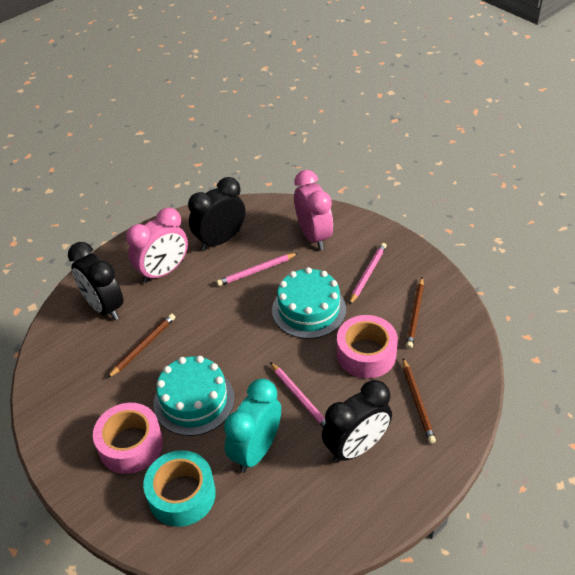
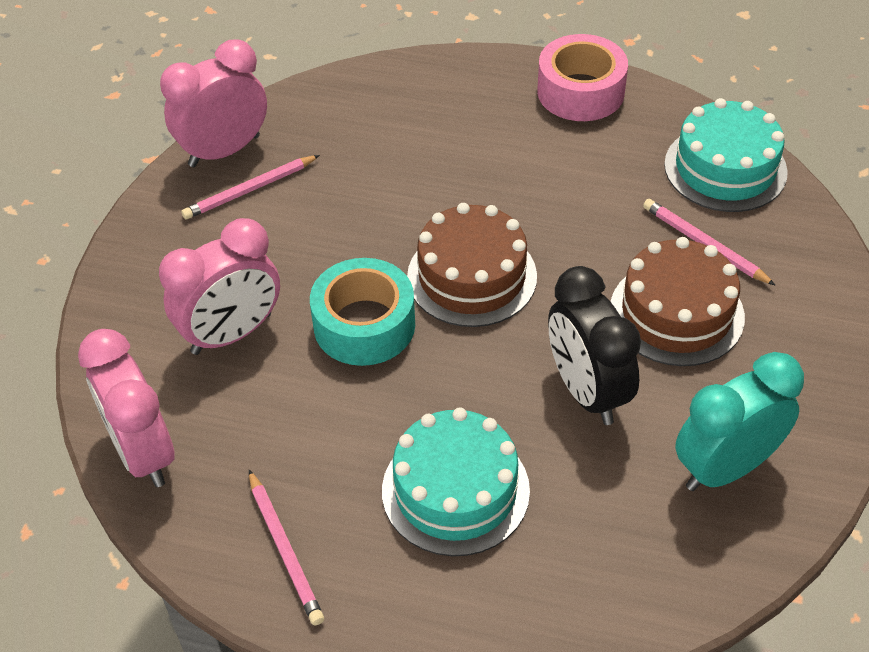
black clock: [68,242,124,320] [188,177,245,251] [322,380,392,463] = 3 -> [548,266,641,425] = 1
brown cake: none = 0 -> [407,203,537,327] [611,237,745,366] = 2
brown pencil: [108,314,175,378] [403,358,436,444] [406,277,424,349] = 3 -> none = 0
pink clock: [126,208,188,283] [294,170,333,250] = 2 -> [78,329,175,487] [159,218,280,355] [160,39,267,167] = 3
pink tape: [93,403,163,474] [337,315,398,378] = 2 -> [537,34,628,121] = 1

